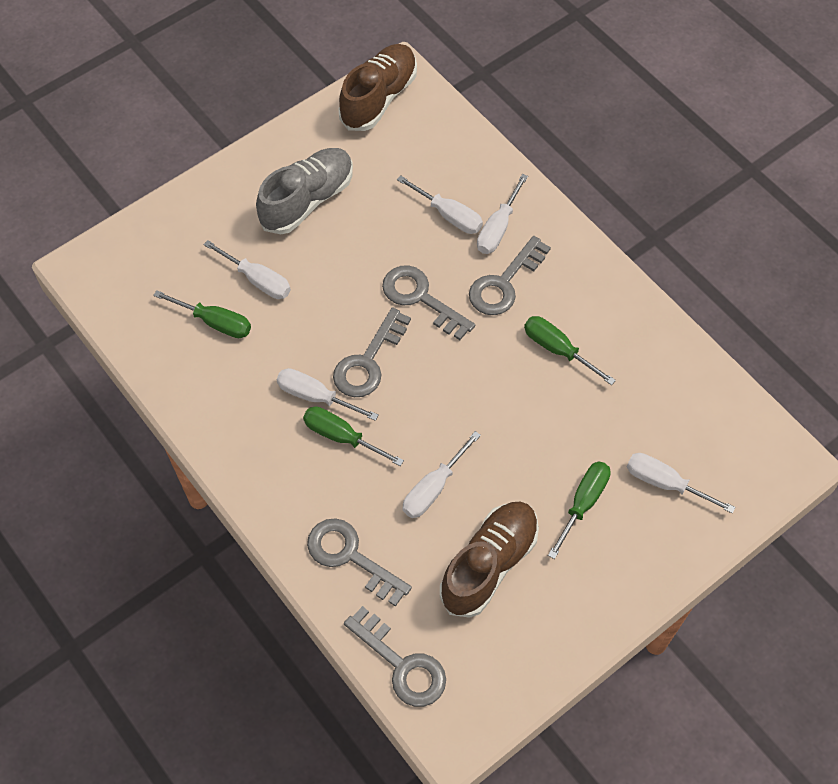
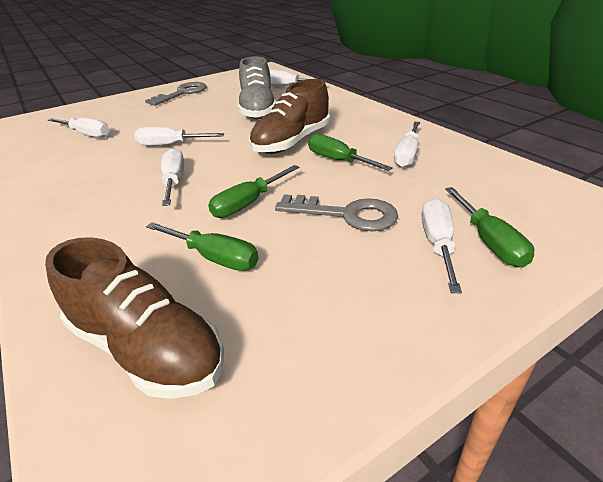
grey key: [307,518,412,607] [333,308,411,397] [344,606,446,707] [382,265,475,340] [469,236,551,315] = 5 -> [145,82,207,106] [275,194,398,231] = 2

